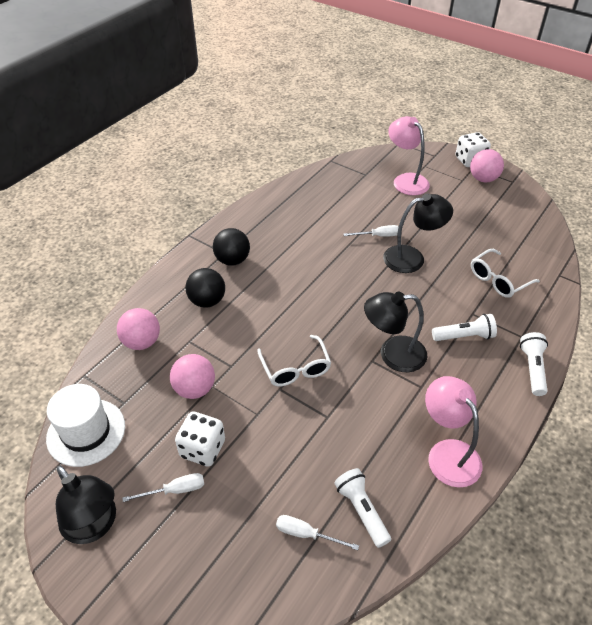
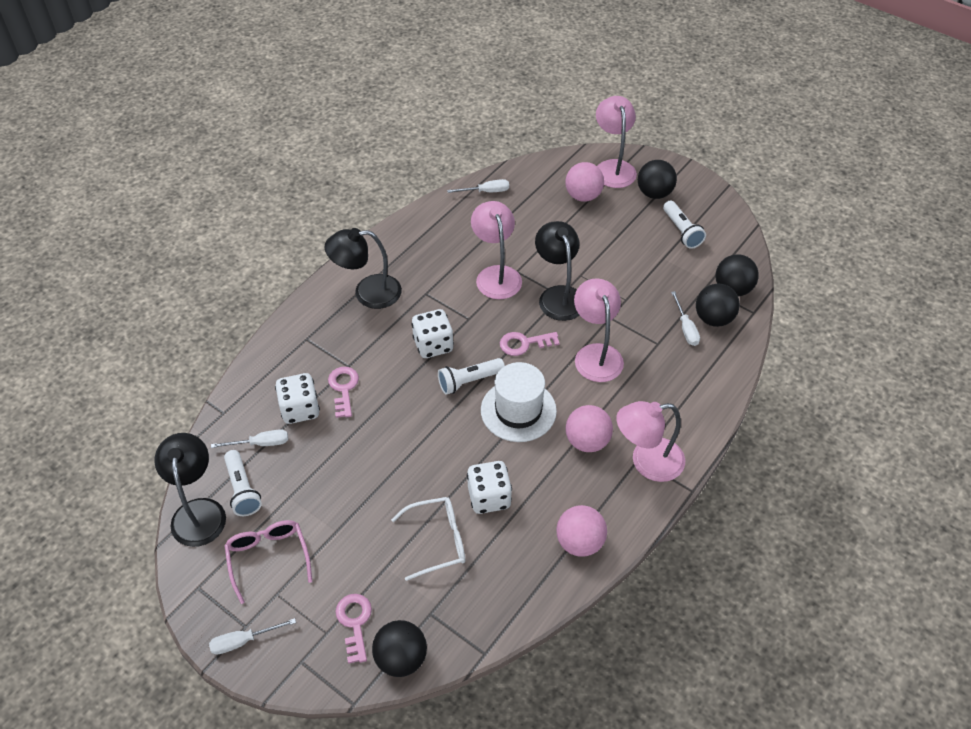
black ball: [185,268,225,308] [213,228,250,266] = 2 -> [372,620,427,677] [638,160,677,199] [696,284,740,327] [715,254,759,296] = 4
pink glasses: none = 0 -> [224,520,312,604] = 1
pink key: none = 0 -> [328,367,359,418] [335,594,372,664] [500,332,560,356] = 3
pink lamp: [388,116,430,195] [425,376,482,487] = 2 -> [471,201,522,299] [574,278,624,382] [596,96,637,188] [616,401,685,482] = 4
white dice: [175,411,225,467] [455,132,491,167] = 2 -> [275,373,320,424] [412,309,454,358] [467,461,512,514] = 3
white glasses: [257,335,331,386] [471,249,540,298] = 2 -> [391,497,465,581] = 1
white screwdriver: [122,473,204,502] [276,515,359,550] [344,225,399,237] = 3 -> [209,618,296,655] [211,429,288,448] [447,179,509,193] [671,291,700,346] = 4

